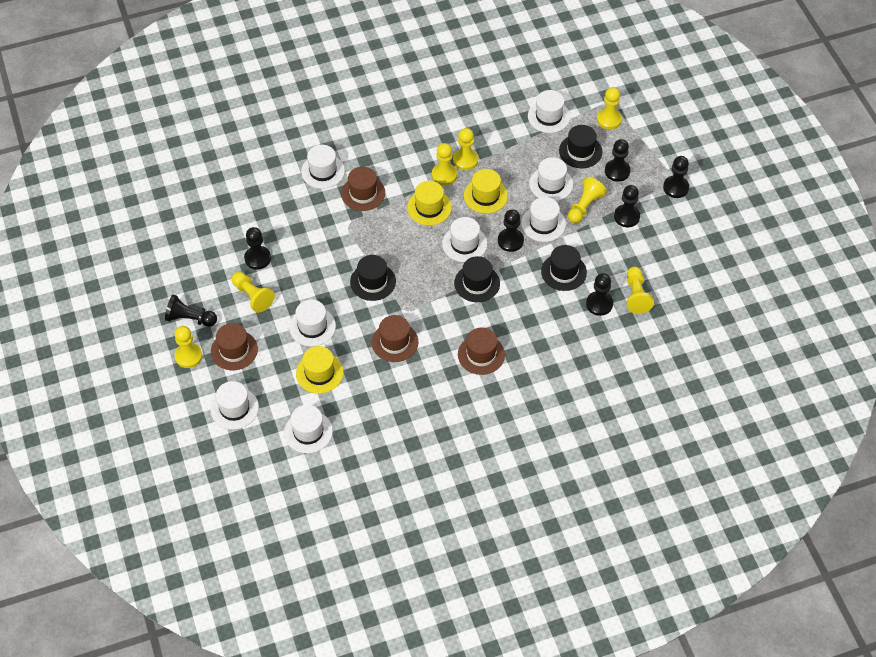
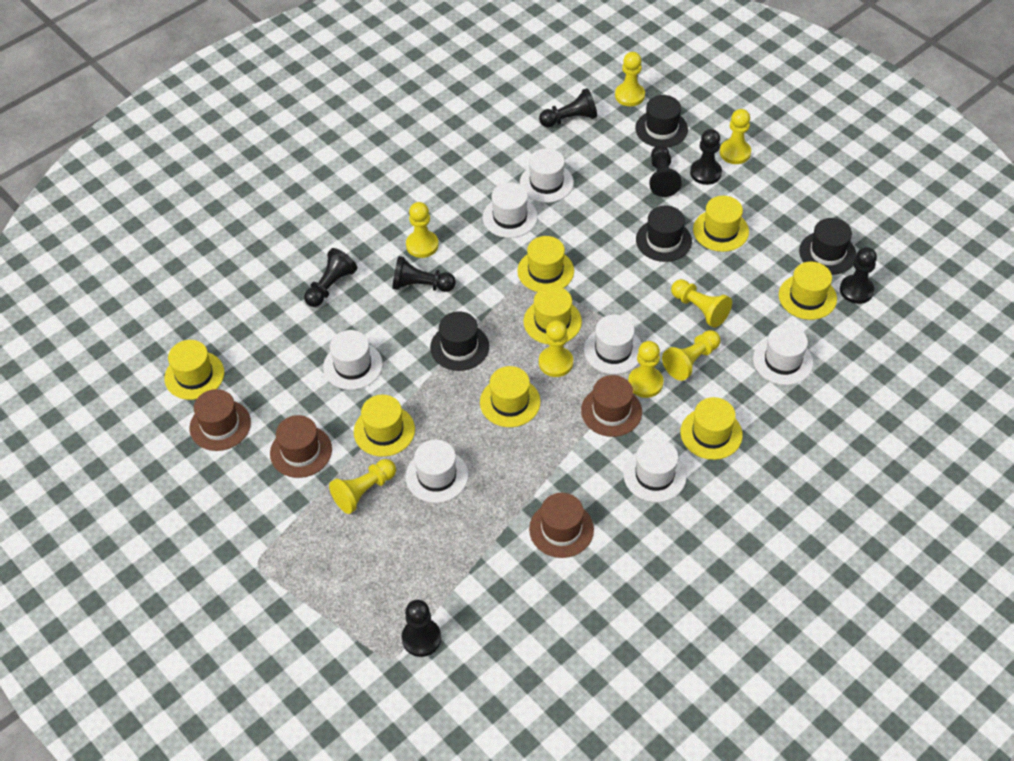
white hat: [211,381,259,429] [284,405,333,453] [289,300,336,346] [301,145,345,189] [442,217,487,262] [521,197,566,242] [528,90,570,133] [529,157,573,201] = 8 -> [323,330,383,390] [405,440,468,503] [483,182,538,238] [520,148,574,203] [584,315,642,374] [623,439,687,502] [753,325,813,385] = 7
yellow hat: [296,346,343,394] [407,181,452,225] [464,169,508,214] = 3 -> [164,340,224,400] [354,395,415,457] [480,366,540,427] [517,236,574,292] [524,286,582,344] [680,397,743,460] [693,196,749,252] [779,262,837,320] = 8
yellow pawn: [174,326,202,368] [232,272,275,313] [432,143,457,185] [453,128,478,170] [568,177,607,223] [597,87,622,129] [626,267,654,314] = 7 -> [329,459,396,514] [406,202,439,258] [539,320,573,377] [615,52,645,106] [628,341,664,398] [662,330,721,381] [671,279,732,328] [720,109,751,164] = 8

